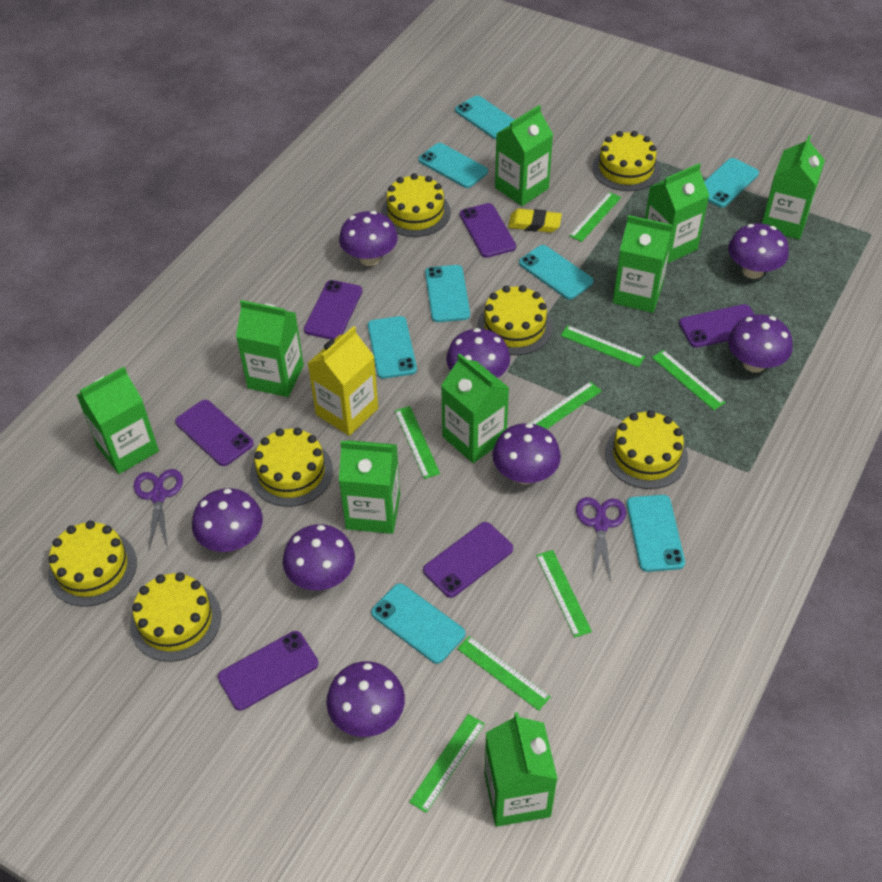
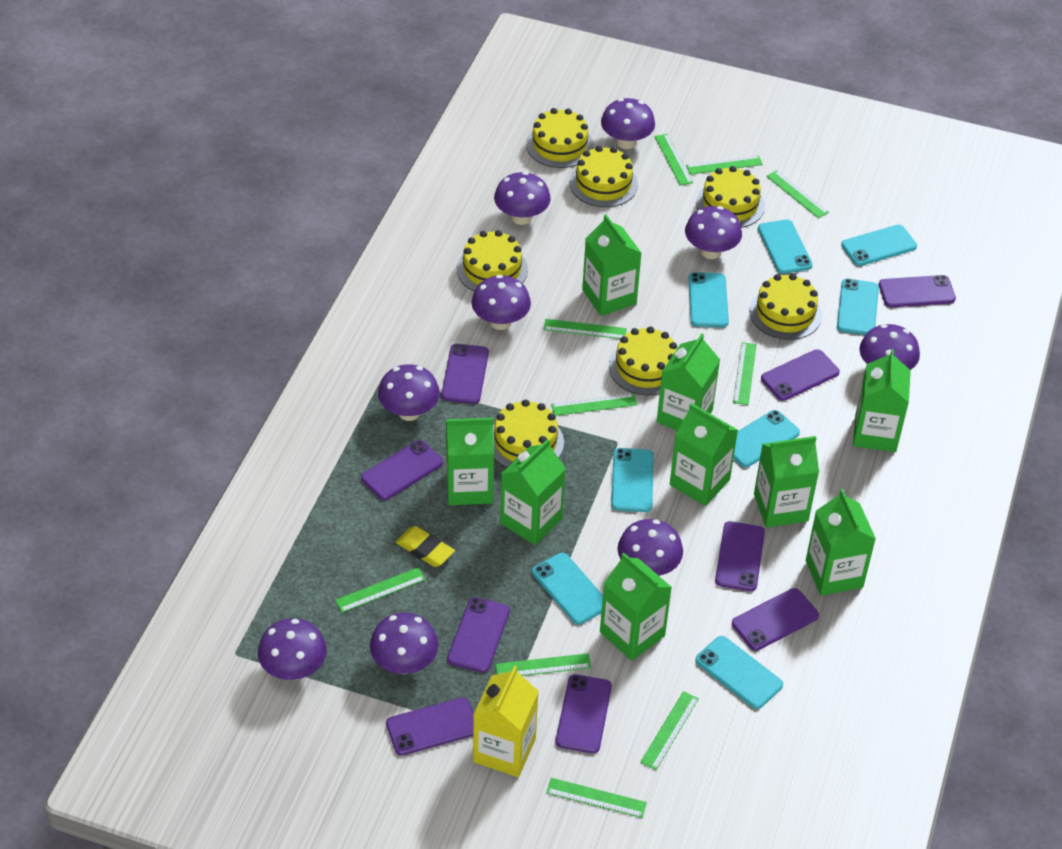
green ruler: [395,406,440,479] [409,714,485,813] [457,636,551,711] [530,381,602,429] [536,550,592,638] [561,325,645,367] [569,192,621,242] [652,350,726,410] = 8 -> [335,567,426,613] [495,653,591,676] [543,319,627,339] [546,778,647,818] [551,393,637,416] [640,691,699,770] [654,134,693,186] [686,155,763,175] [733,342,757,405] [766,170,829,218] = 10
purple mushroom: [192,488,263,552] [283,524,355,590] [326,661,405,737] [339,211,398,266] [446,328,510,378] [492,423,561,484] [728,223,789,279] [728,314,793,373] = 8 -> [258,618,327,680] [370,613,438,674] [378,364,440,421] [472,275,531,330] [494,172,551,225] [601,98,655,149] [617,519,683,576] [685,206,742,259] [860,324,920,370] = 9
purple phone: [175,400,254,466] [218,631,319,711] [304,280,362,340] [423,522,513,598] [460,203,516,258] [679,304,755,348] = 6 -> [361,440,443,500] [386,697,474,756] [441,344,489,404] [447,597,510,673] [556,674,612,753] [715,521,765,591] [732,588,819,651] [761,349,840,401] [879,275,956,307] = 9
purple scissors: [134,469,183,551] [576,497,626,581] = 2 -> none = 0

